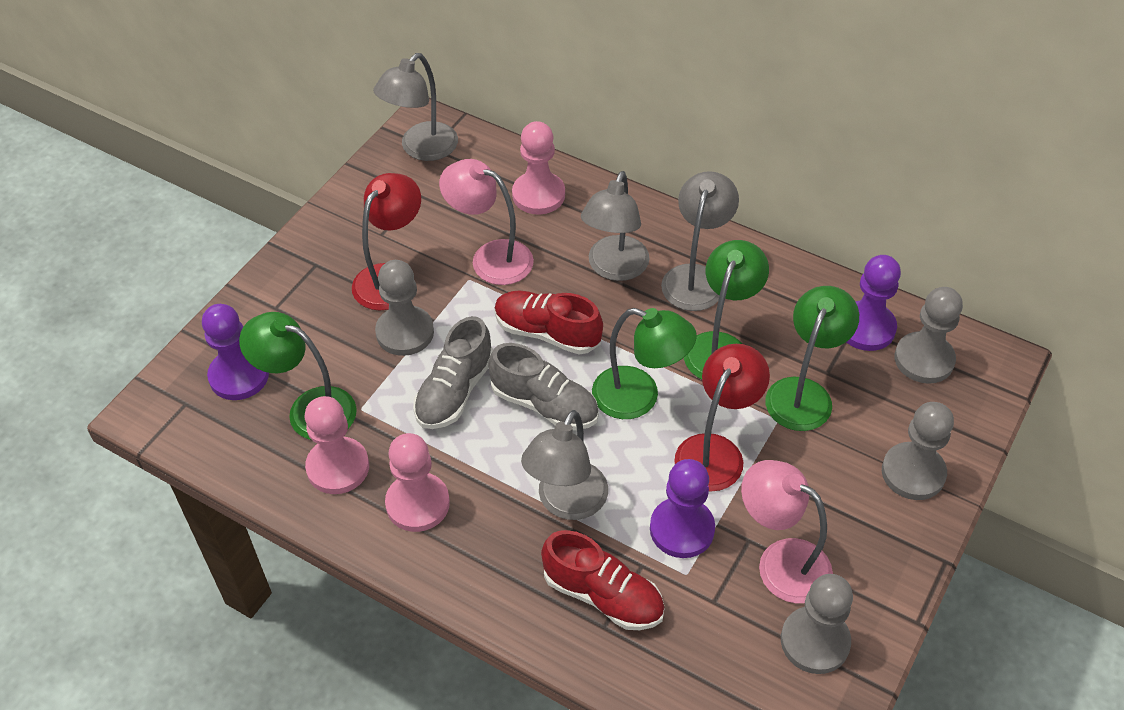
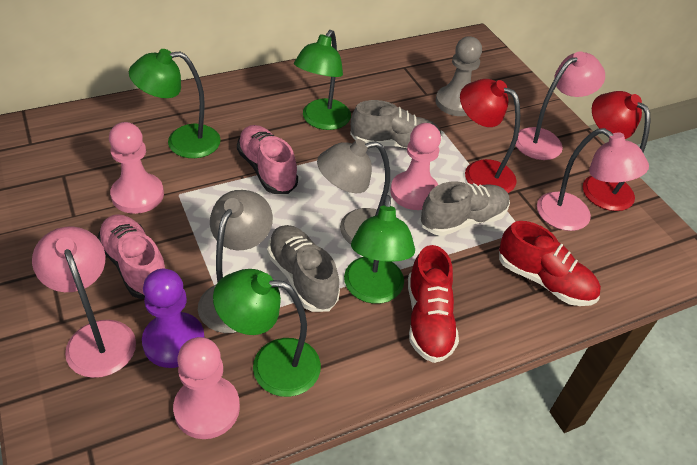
grey lamp: [373,53,458,161] [521,410,608,520] [581,171,650,281] [661,171,739,311] = 4 -> [198,190,273,333] [317,139,390,244] = 2
grey pawn: [375,260,434,356] [781,574,853,674] [882,402,954,500] [894,287,963,384] = 4 -> [436,37,482,116] = 1
grey shoe: [413,316,493,429] [488,343,599,430] = 2 -> [267,225,340,312] [350,100,442,149] [421,181,510,236] = 3
pink lamp: [439,159,534,285] [741,460,833,603] = 2 -> [32,227,136,378] [515,51,605,160] [537,128,649,231] = 3
pink shoe: none = 0 -> [98,214,165,299] [237,125,298,194] = 2
purple pawn: [202,304,269,400] [650,459,715,558] [847,255,901,351] = 3 -> [142,269,205,368] = 1

